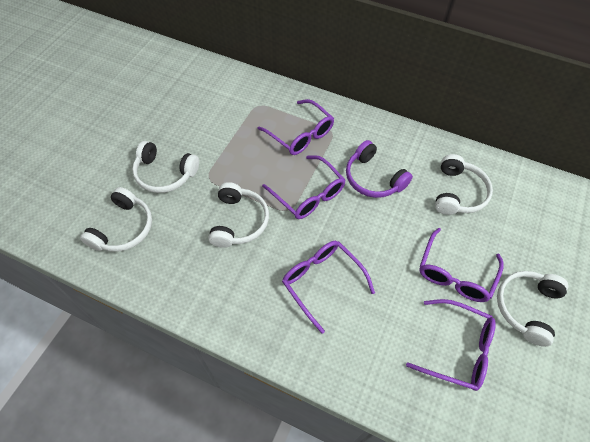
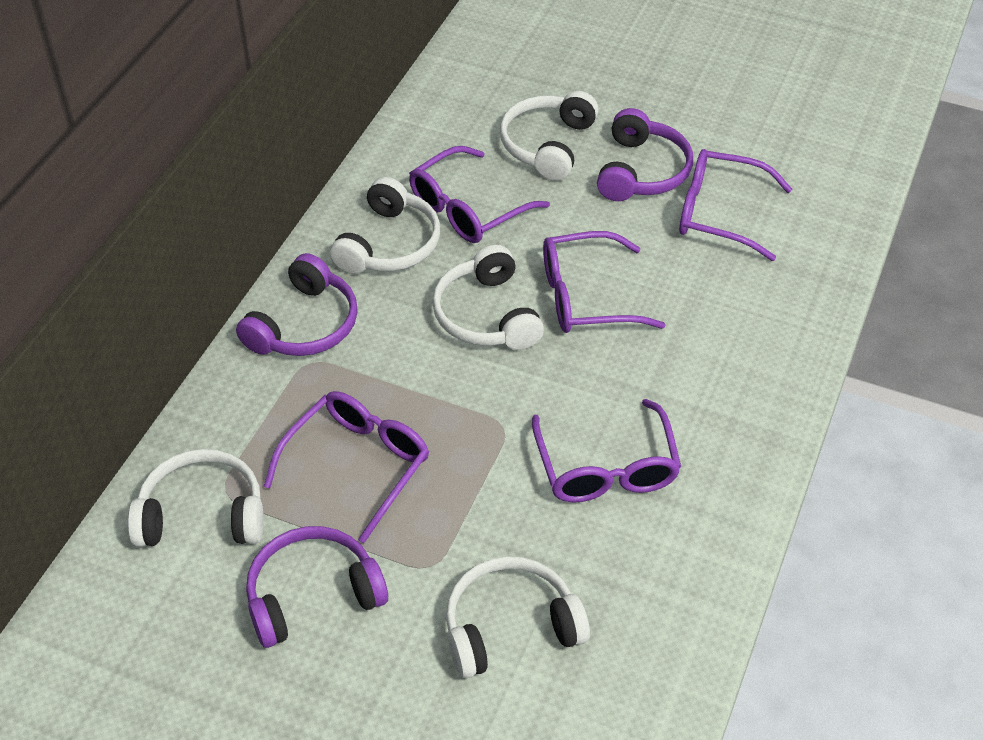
purple headphones: [346,140,413,198] = 1 -> [236,253,358,356] [246,526,388,648] [597,108,693,201] = 3

